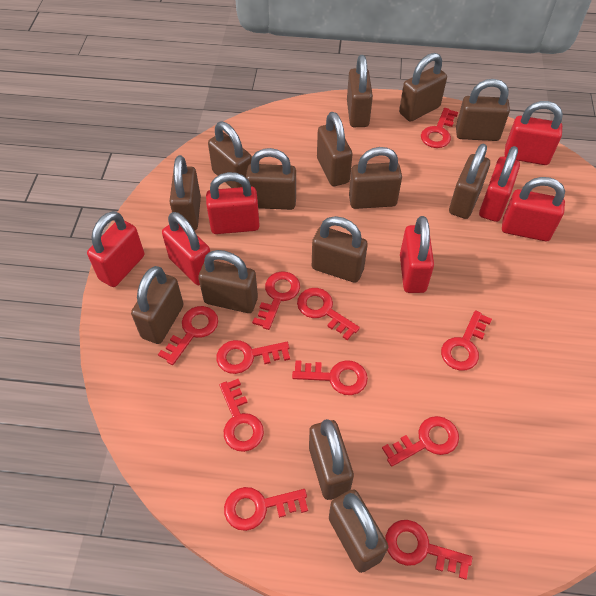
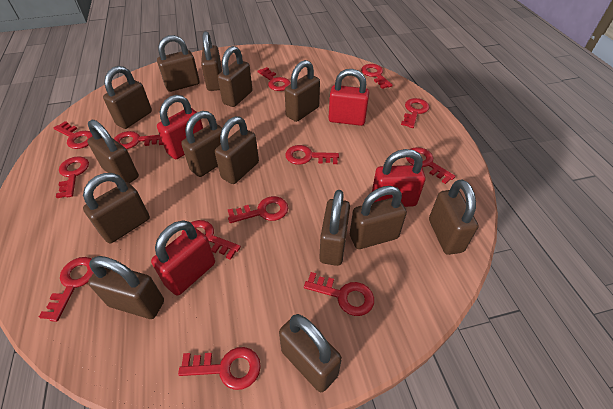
red key: [158,306,218,365] [217,340,290,374] [220,379,264,452] [224,487,308,531] [252,271,300,330] [292,360,368,395] [297,288,360,340] [382,416,459,467] [385,520,472,580] [421,108,458,148] [441,310,492,371] = 11 -> [39,257,93,322] [54,121,93,149] [56,156,89,198] [114,131,163,149] [178,347,261,390] [181,220,241,260] [228,196,288,223] [258,67,291,91] [285,145,339,165] [304,272,374,316] [361,64,393,89] [401,98,429,128] [406,147,456,184] = 13
red padlock: [87,211,144,287] [162,212,210,285] [206,172,260,234] [400,216,434,293] [479,146,520,222] [502,177,565,241] [505,101,563,165] = 7 -> [151,220,215,296] [157,95,203,159] [329,69,370,126] [372,149,426,207] = 4

